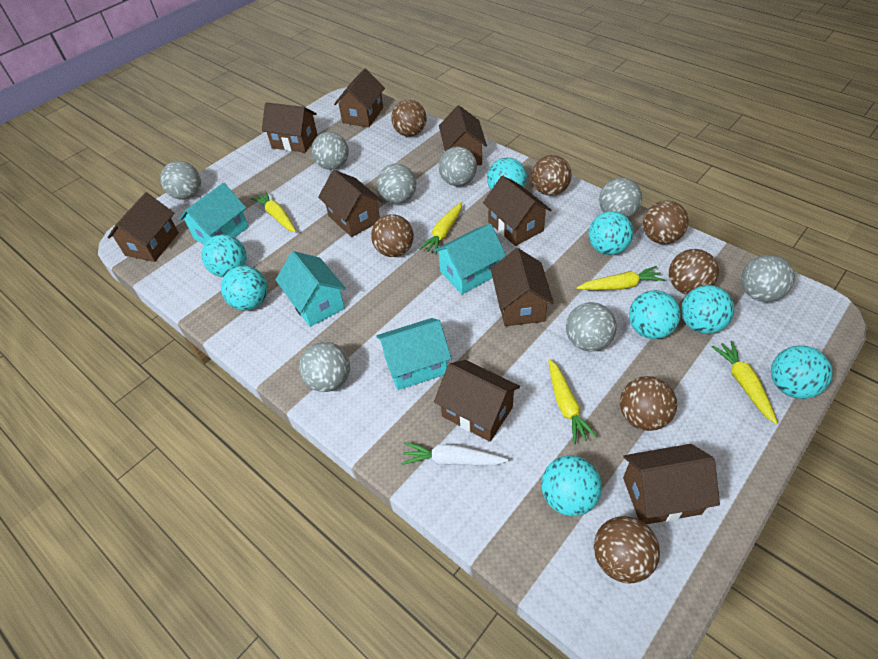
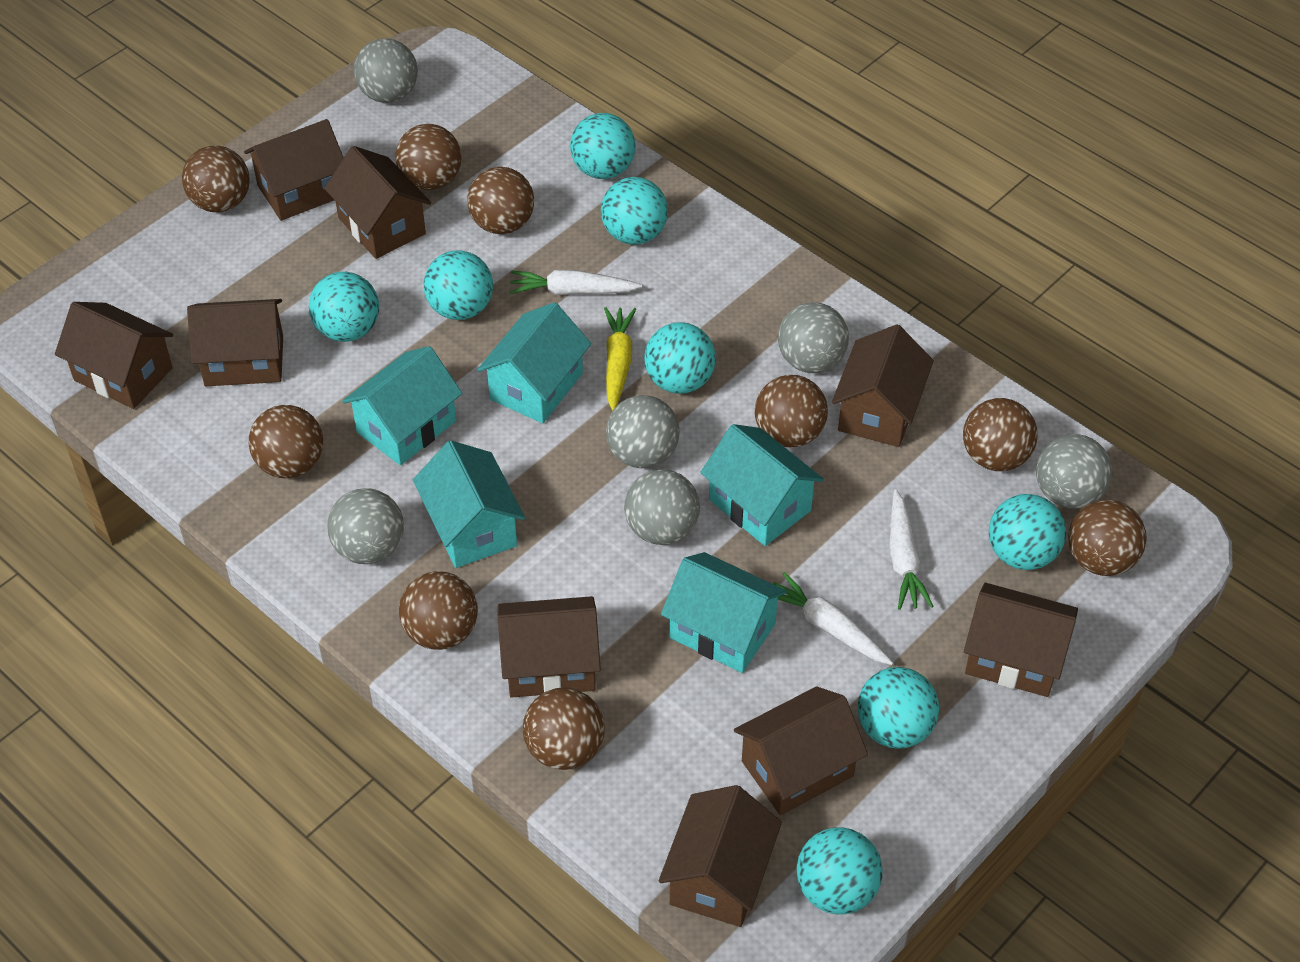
brown ball: [371,214,414,257] [391,100,426,137] [532,155,572,196] [594,516,660,583] [620,376,677,431] [643,201,689,244] [669,249,719,295] = 7 -> [182,146,249,212] [249,405,323,478] [395,124,462,190] [399,571,478,650] [467,167,534,234] [523,687,605,770] [755,375,828,448] [963,398,1038,471] [1068,500,1147,576] = 9
grey ball: [160,161,201,200] [299,342,350,392] [311,132,349,170] [377,164,416,204] [439,147,477,186] [566,302,617,351] [599,178,642,218] [741,255,795,302] = 8 -> [327,488,404,564] [354,38,418,103] [606,395,680,468] [624,469,700,545] [778,302,849,373] [1036,434,1112,508] = 6
turquoise house: [179,183,249,245] [276,251,346,327] [376,318,451,390] [433,224,506,294] = 4 -> [342,346,462,465] [413,440,525,568] [477,302,591,423] [661,552,787,673] [700,424,824,546] = 5
white carrot: [401,442,508,465] = 1 -> [509,270,642,295] [773,572,893,665] [889,490,934,610] = 3
yellow carrot: [251,191,296,232] [419,202,462,255] [548,359,598,444] [577,266,665,290] [711,341,778,424] = 5 -> [604,307,636,411] = 1

